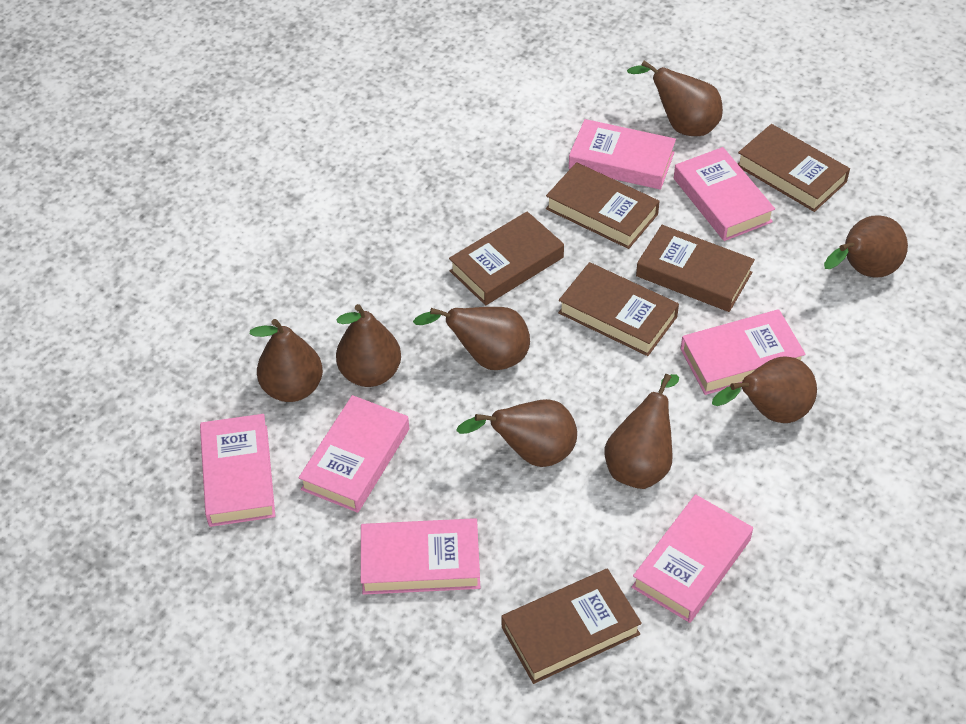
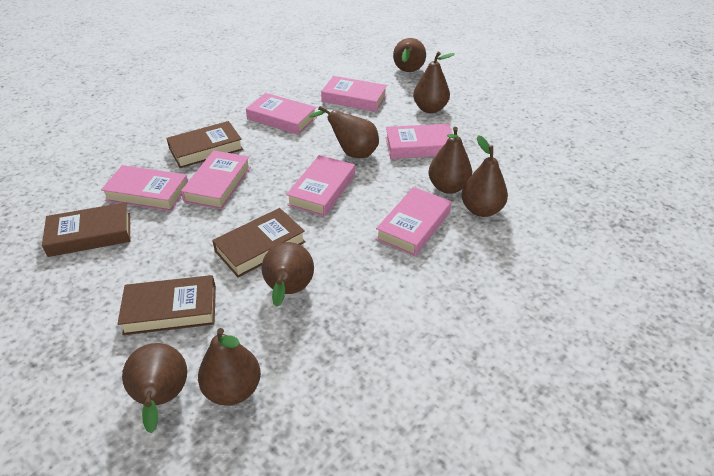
brown book: [449,211,564,305] [501,569,642,684] [546,162,660,249] [558,262,679,356] [636,225,755,312] [738,124,850,212] = 6 -> [42,202,130,257] [118,275,216,335] [166,121,243,168] [212,208,306,278] = 4

